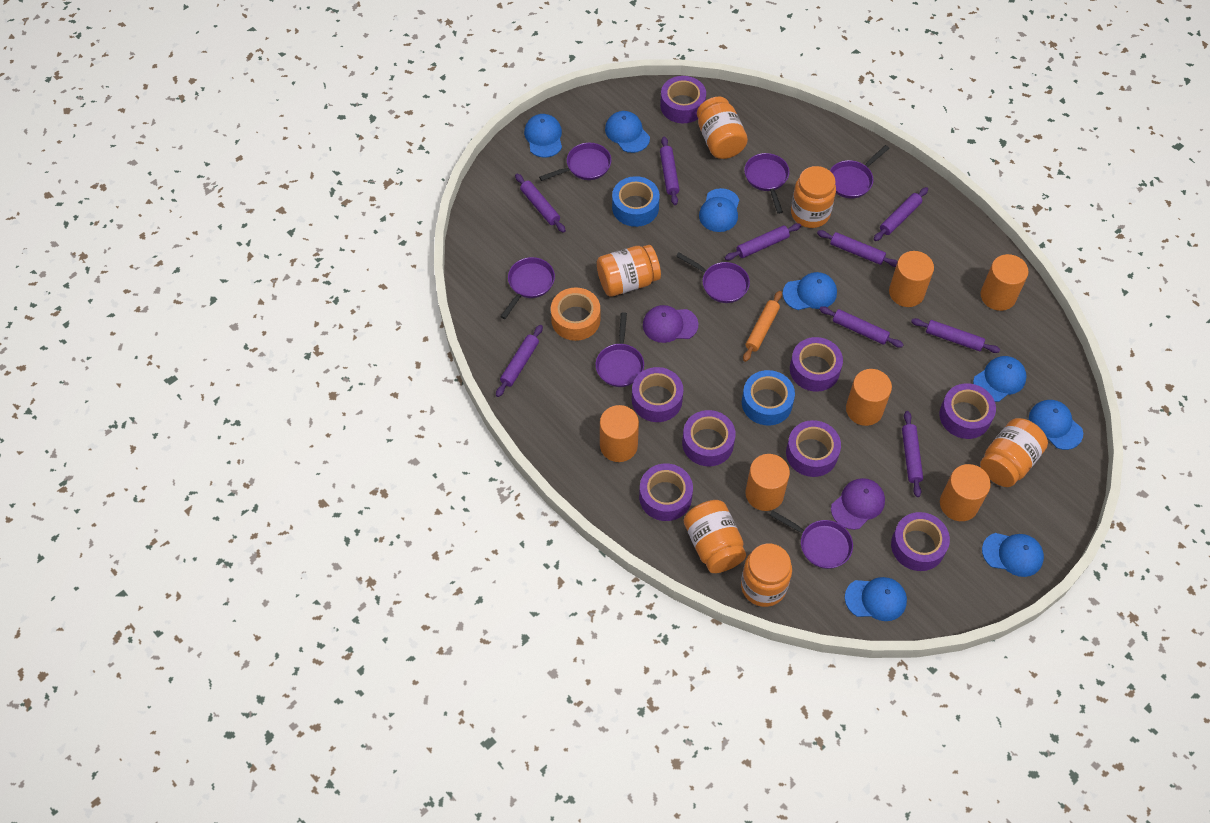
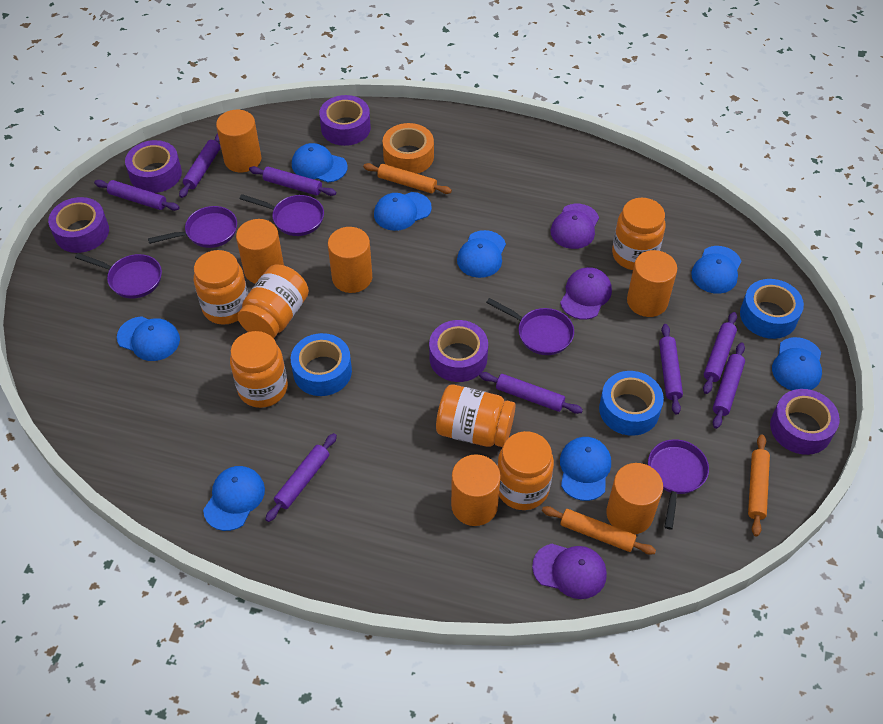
blue tape: [612,176,660,227] [742,370,795,425] = 2 -> [291,333,352,396] [599,371,664,436] [740,279,804,339] = 3
orange rolling pin: [743,291,782,362] = 1 -> [363,163,452,194] [542,506,656,555] [748,434,770,536] = 3
purple cap: [643,305,698,343] [831,478,885,530] = 2 -> [532,544,607,599] [551,204,599,249] [560,267,612,320] = 3
purple pan: [500,257,555,319] [539,143,611,181] [596,312,644,387] [676,252,750,303] [744,153,789,214] [769,510,853,569] [830,145,890,199] = 7 -> [75,253,162,299] [148,206,237,248] [240,194,324,236] [486,298,574,355] [648,439,709,530] = 5
purple rolling pin: [496,325,543,397] [515,174,566,233] [660,136,679,205] [725,223,801,260] [817,230,898,267] [819,306,904,348] [874,187,928,241] [902,411,923,497] [911,318,1000,353] = 9 -> [94,180,179,211] [179,133,220,198] [249,166,336,196] [265,433,337,522] [479,372,583,414] [659,324,683,415] [703,312,737,394] [713,343,745,429] = 8
purple tape: [632,367,683,422] [639,463,693,521] [660,76,706,123] [682,410,736,466] [786,420,841,477] [790,337,843,392] [891,512,950,571] [939,383,996,439] = 8 -> [48,197,109,253] [125,140,182,193] [319,95,371,146] [429,320,488,382] [770,389,840,455] = 5

